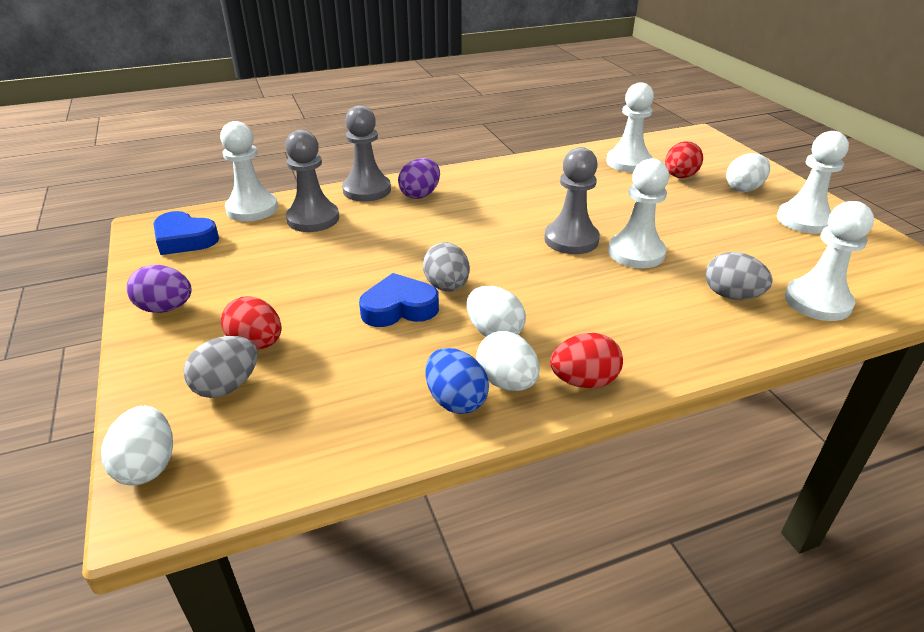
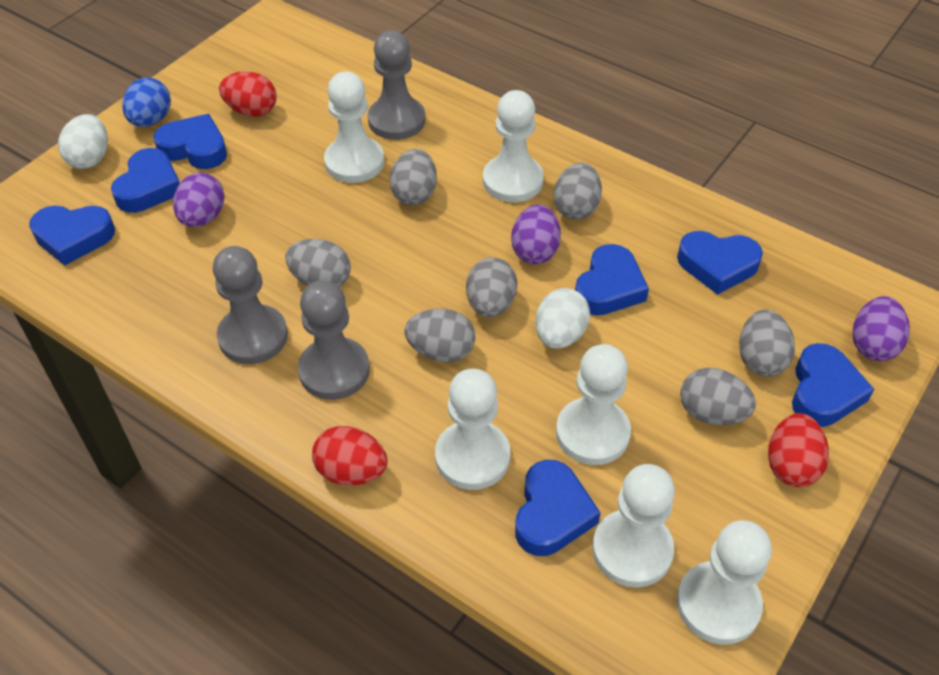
blue heart: [153,211,219,255] [359,273,439,327] = 2 -> [29,206,115,266] [111,148,180,213] [154,114,227,169] [515,460,601,556] [575,244,649,315] [677,231,763,295] [792,343,874,427] = 7
grey egg: [184,336,258,398] [423,242,470,292] [706,252,773,300] = 3 -> [285,239,351,287] [390,149,437,205] [405,309,475,362] [466,257,517,317] [554,163,602,220] [680,368,756,425] [739,310,795,376] = 7
purple egg: [126,265,191,313] [398,158,440,199] = 2 -> [173,173,225,227] [511,204,561,265] [852,296,910,361] = 3
white egg: [101,406,173,486] [467,286,526,337] [476,331,540,391] [726,153,770,192] = 4 -> [58,114,108,169] [535,288,590,349] = 2
white pawn: [220,121,278,222] [606,82,654,172] [608,158,669,268] [777,131,849,234] [785,201,874,321] = 5 -> [324,72,384,183] [435,369,510,490] [483,90,544,202] [556,344,631,465] [592,464,675,588] [677,520,772,645] = 6

